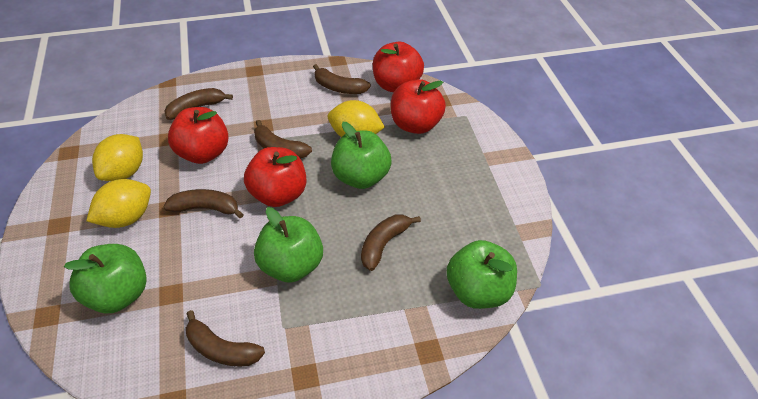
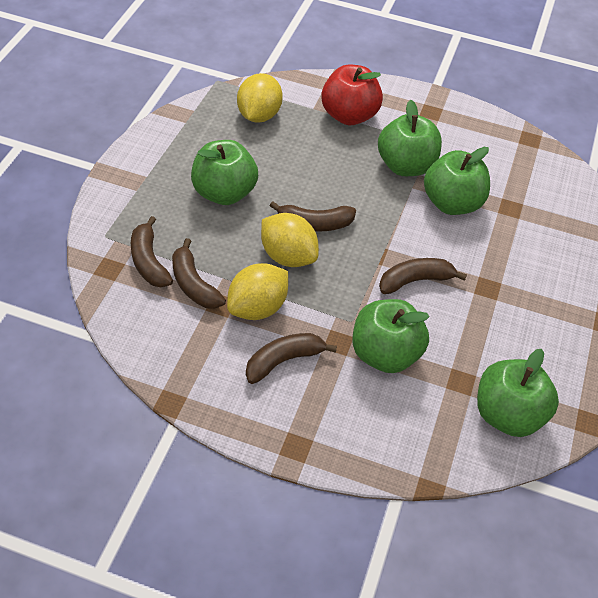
brown banana: [164,88,233,120] [164,189,244,218] [186,310,265,367] [254,120,312,159] [313,64,371,94] [361,215,421,271] = 6 -> [131,216,173,287] [172,238,226,309] [246,333,337,384] [270,201,356,232] [379,258,467,294] = 5
green apple: [64,244,147,313] [254,207,323,283] [331,122,391,189] [447,240,517,309] = 4 -> [191,140,258,205] [352,299,430,373] [378,100,442,176] [424,147,490,215] [477,349,559,437] = 5
red apple: [168,107,229,164] [244,147,306,207] [373,42,424,92] [391,79,446,134] = 4 -> [321,65,383,125] = 1

